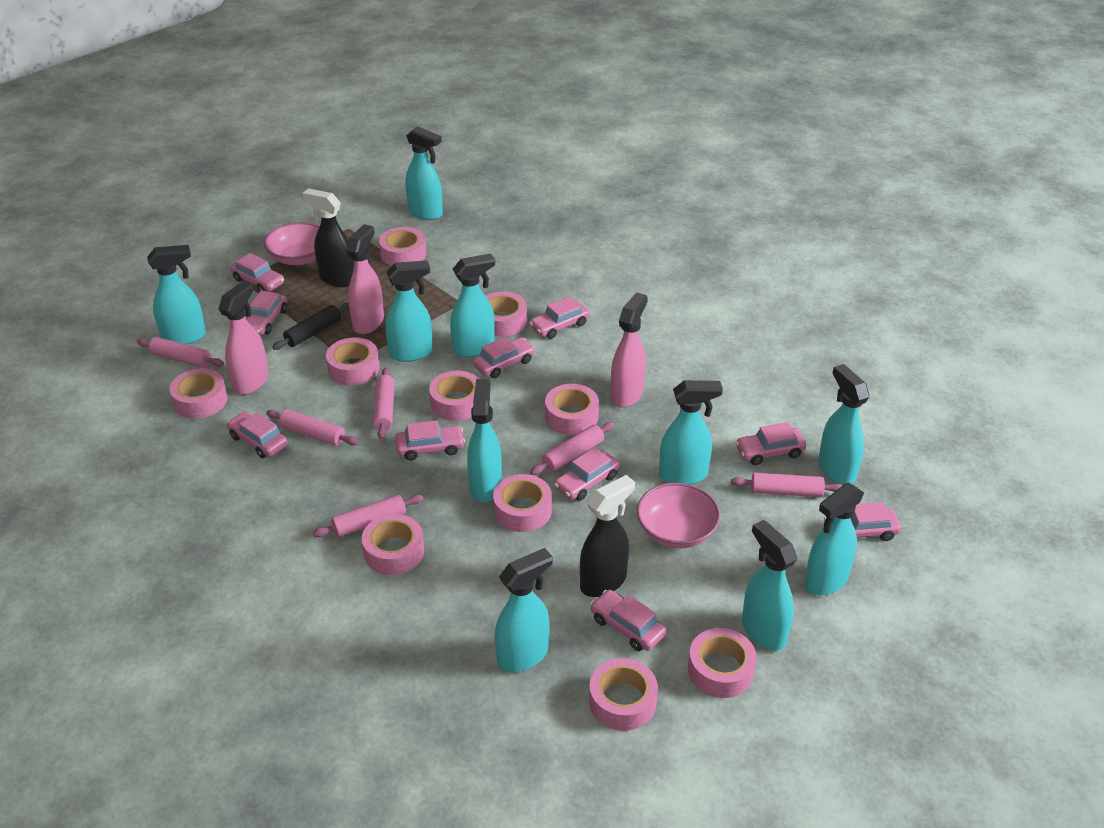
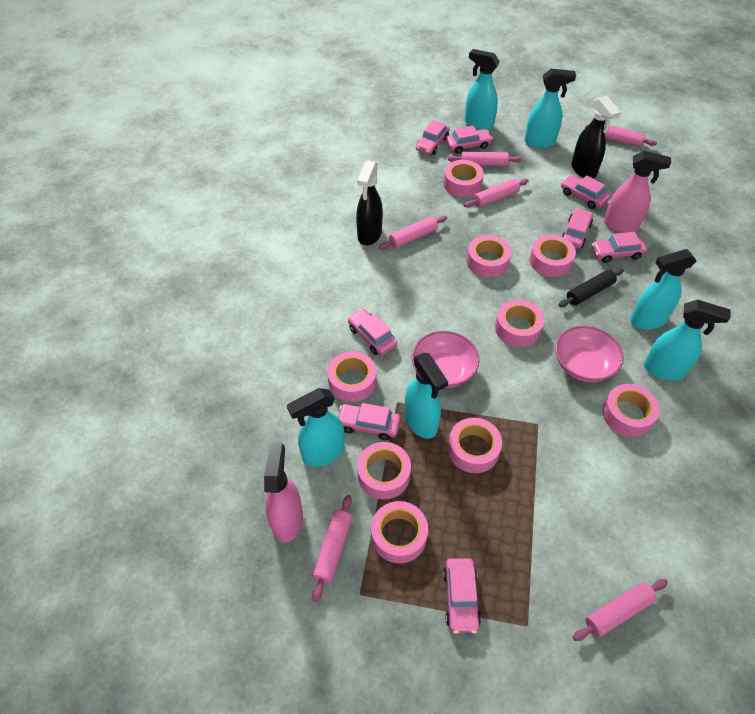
pink car: [227,411,288,458] [230,253,284,292] [246,290,287,335] [395,420,465,460] [473,337,535,378] [529,296,590,339] [554,447,620,501] [590,590,666,651] [735,422,807,465] [824,502,901,541] = 10 -> [338,403,401,440] [348,309,397,356] [416,120,450,155] [443,558,481,634] [446,126,493,154] [561,175,610,209] [561,208,593,249] [592,232,647,263] = 8
pink spray bottle: [218,281,269,395] [346,224,384,334] [611,292,648,408] = 3 -> [264,443,303,543] [604,151,671,232] = 2
pink tape: [170,368,228,419] [326,337,380,386] [362,514,424,575] [379,227,426,266] [429,371,479,421] [486,292,527,337] [493,474,552,532] [545,384,599,435] [589,658,658,731] [688,628,757,698] = 10 -> [327,351,376,402] [357,442,411,499] [371,501,428,563] [443,160,484,197] [448,418,502,473] [467,235,511,278] [495,300,544,347] [530,235,576,277] [602,384,660,437] = 9
turquoise spray bottle: [147,245,206,345] [385,260,433,362] [405,126,443,220] [450,253,495,357] [467,379,502,502] [495,548,553,672] [659,380,723,485] [742,520,797,651] [804,482,864,595] [818,364,870,485] = 10 -> [287,388,345,467] [405,353,448,439] [465,49,500,130] [524,69,576,148] [630,249,697,330] [644,300,731,381] = 6

